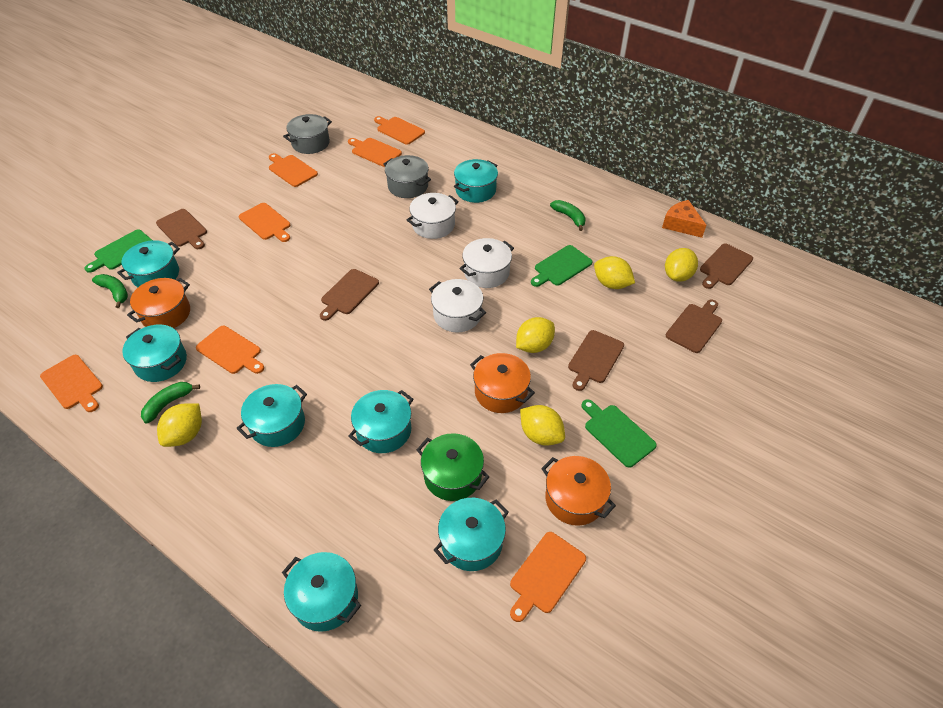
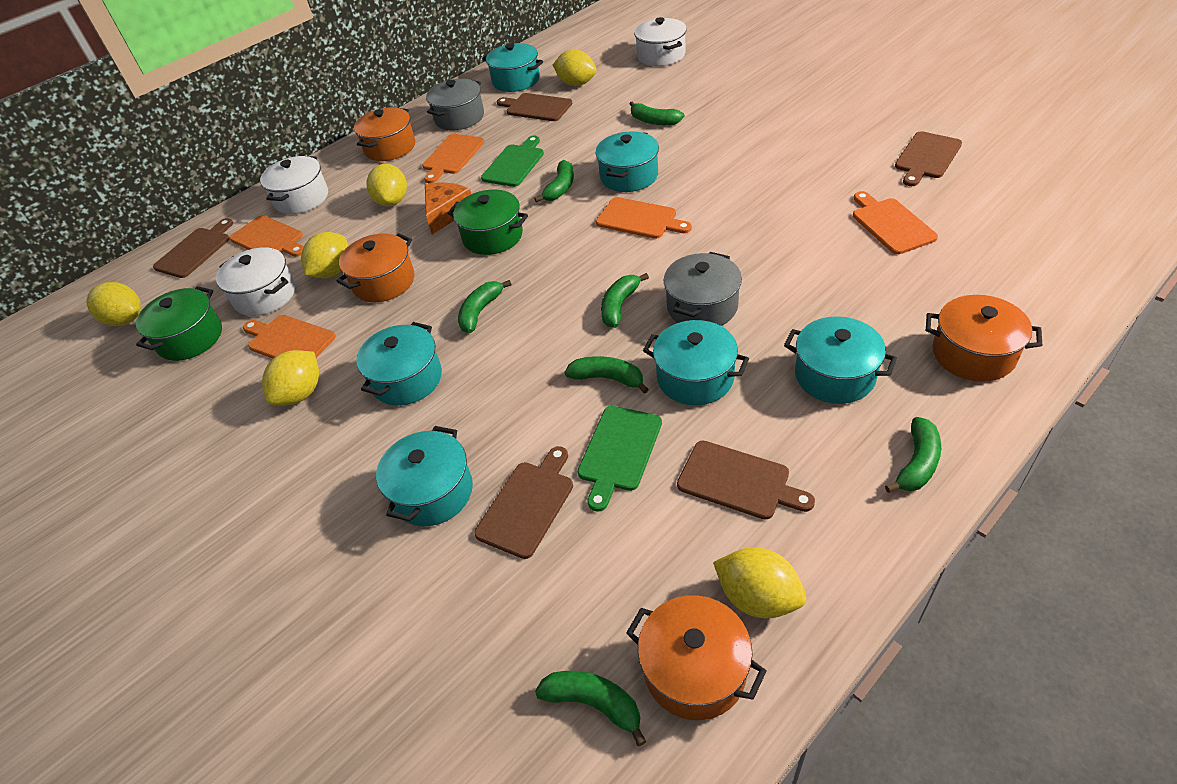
green banana: [92,274,128,308] [141,382,200,424] [550,200,586,231] = 3 -> [458,280,511,333] [534,160,574,202] [535,671,646,746] [564,356,649,394] [601,273,649,328] [630,101,684,125] [885,417,941,493] = 7
green cutting board: [84,230,152,273] [531,245,593,287] [581,399,657,468] = 3 -> [481,136,544,187] [578,406,662,512] = 2
green pot: [417,433,490,501] = 1 -> [136,286,222,361] [448,189,528,255] = 2
orange cutting board: [40,355,103,412] [196,326,264,374] [239,203,291,242] [269,153,318,187] [348,138,402,167] [374,116,425,145] [510,532,586,622] = 7 -> [230,215,304,257] [243,315,336,359] [422,134,484,183] [596,197,692,239] [853,191,938,254] = 5
orange pot: [127,278,190,328] [470,353,535,413] [541,456,616,526] = 3 -> [336,233,415,302] [354,107,415,161] [626,595,766,720] [926,295,1042,382] = 4
turquoise pot: [117,240,180,287] [122,324,187,382] [236,384,307,447] [282,552,361,632] [349,390,413,453] [434,498,509,571] [454,159,498,203] = 7 -> [356,322,442,406] [376,426,473,526] [482,43,543,92] [596,131,659,192] [643,320,749,405] [784,316,897,404] = 6
yellow lemon: [157,403,202,447] [516,317,555,353] [520,405,565,446] [594,256,635,289] [665,248,698,282] = 5 -> [86,282,141,326] [262,350,319,405] [301,232,348,278] [366,164,407,206] [553,49,597,86] [713,548,806,618] = 6

